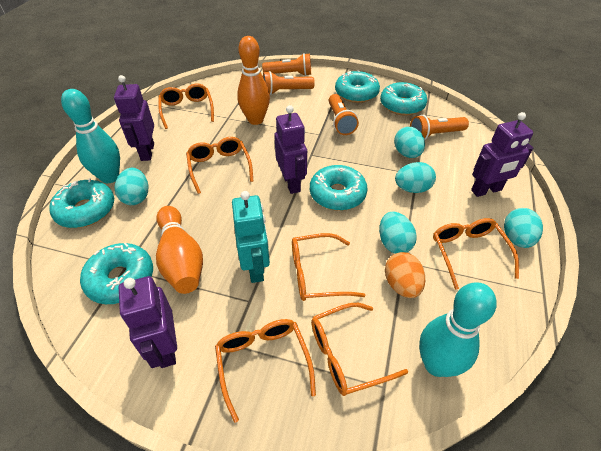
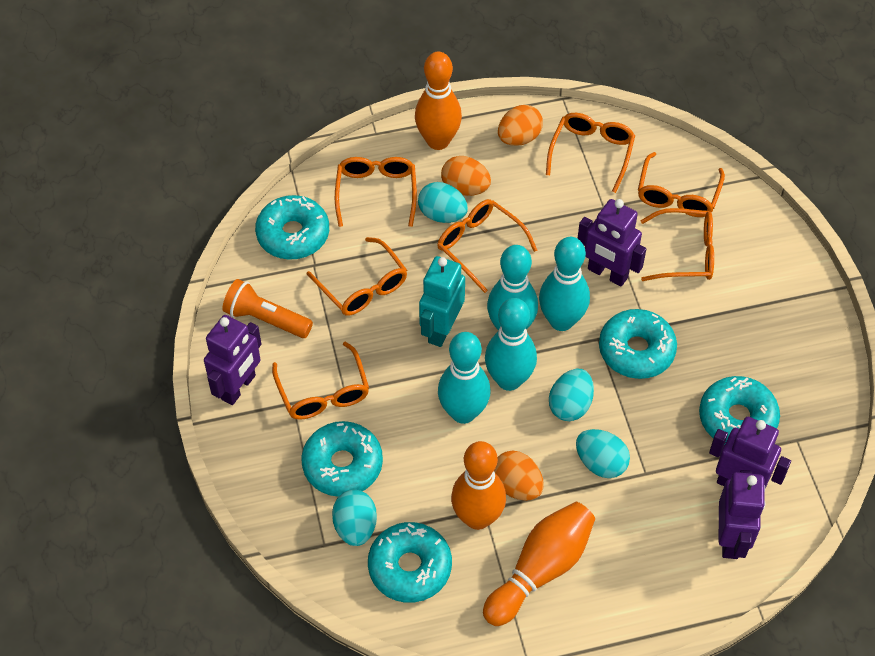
orange bowling pin: [156,206,203,294] [237,36,270,125] = 2 -> [415,51,462,150] [451,441,506,530] [483,502,595,626] = 3
orange egg: [385,252,425,298] = 1 -> [441,156,491,196] [494,451,544,501] [498,105,543,146] = 3
orange flashlight: [262,53,311,76] [263,71,315,95] [329,94,359,135] [410,115,469,140] = 4 -> [222,279,313,338] = 1
orange glasses: [158,84,214,129] [186,137,253,194] [215,319,316,423] [292,233,365,301] [311,303,408,396] [433,218,519,290] = 6 -> [272,341,369,420] [307,237,407,316] [335,157,417,227] [437,199,537,293] [546,113,635,193] [638,152,725,217] [641,208,714,281] = 7
turquoise bowling pin: [61,89,120,183] [419,282,497,377] = 2 -> [438,332,491,424] [485,298,537,391] [487,245,538,331] [539,237,590,331] = 4
turquoise egg: [115,168,148,205] [379,212,417,254] [394,127,425,158] [395,162,436,193] [504,208,543,248] = 5 -> [332,490,377,546] [418,182,468,223] [549,369,594,421] [576,429,630,478] = 4

